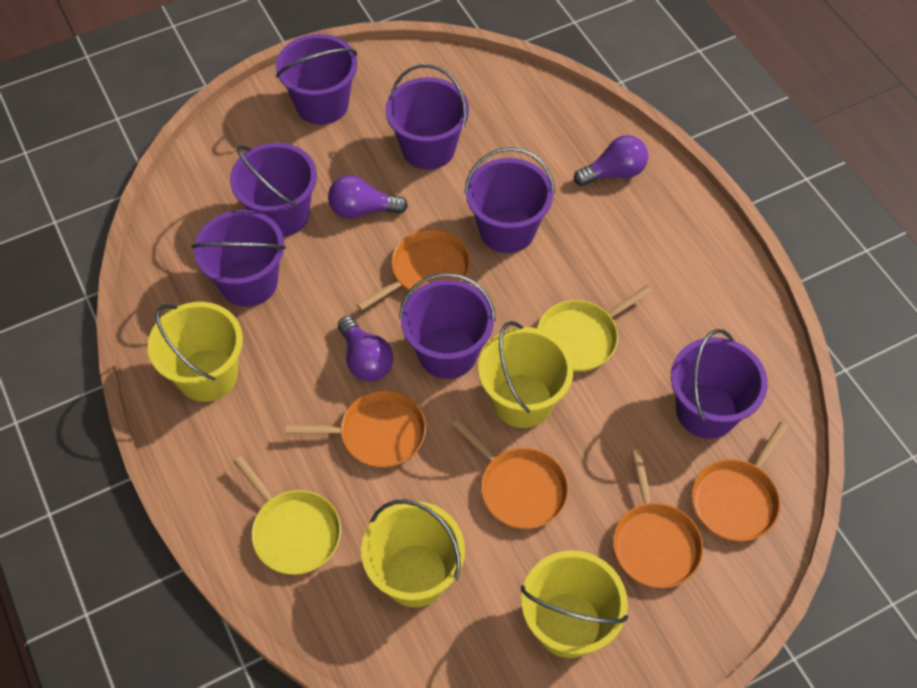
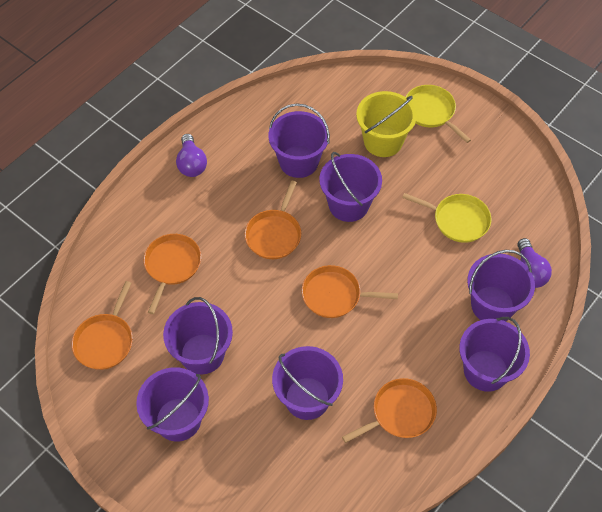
purple light bulb: [328,175,408,219] [338,316,393,381] [574,135,648,186] = 3 -> [176,134,207,177] [517,238,552,288] = 2
yellow bucket: [147,302,243,402] [361,499,465,607] [478,321,574,428] [521,551,628,658] = 4 -> [356,91,417,157] = 1

